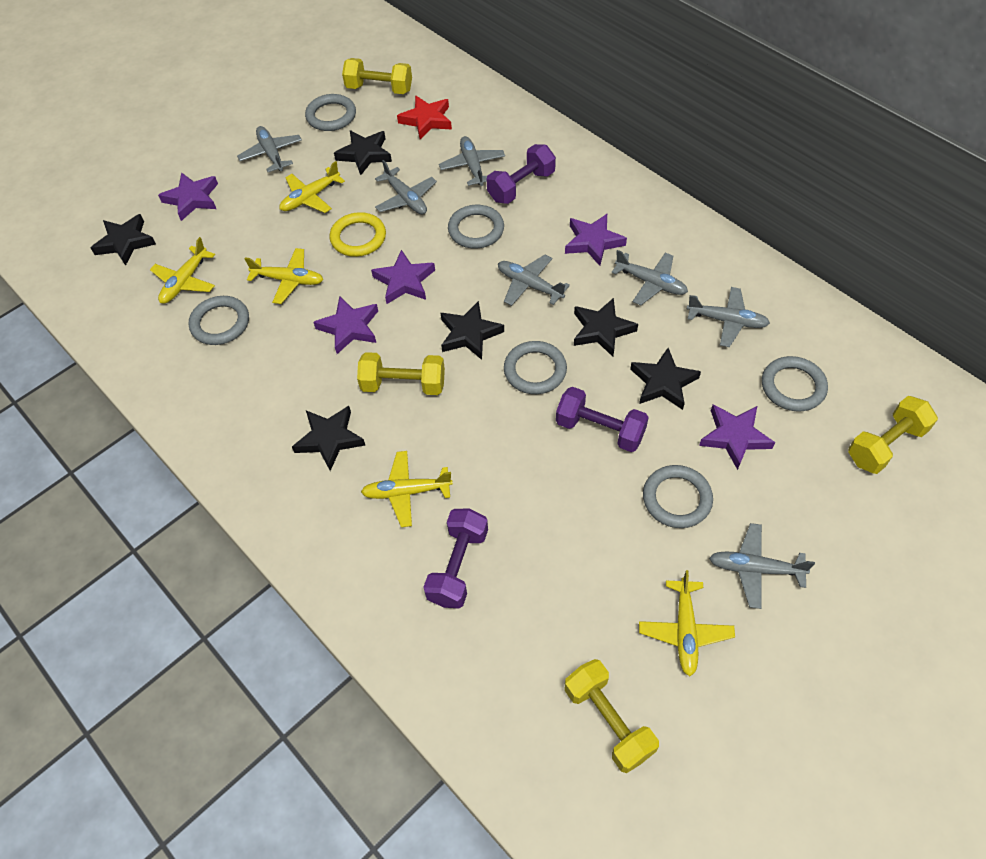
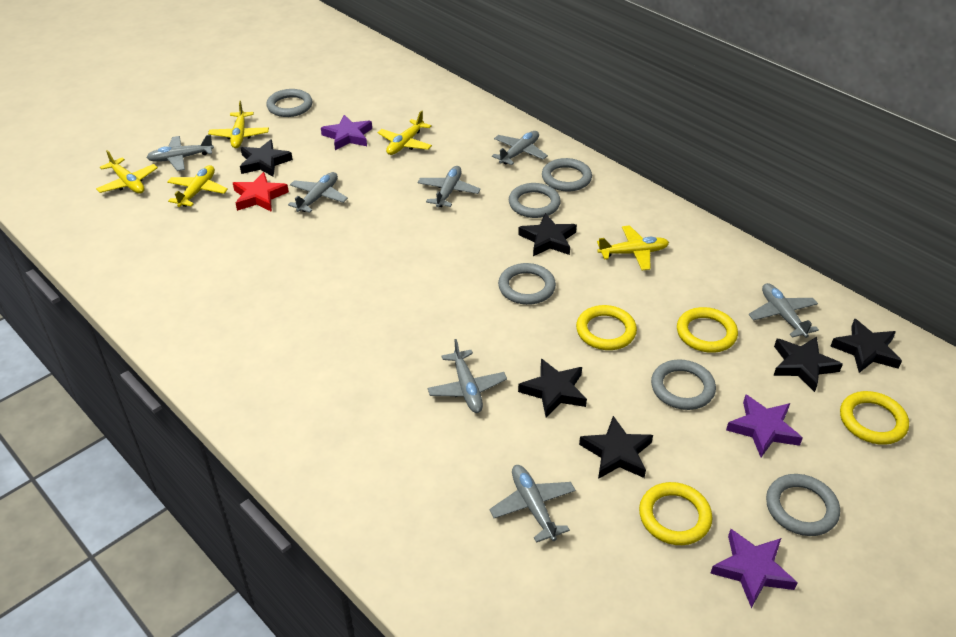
purple dumbbell: [423,508,488,608] [487,144,556,204] [556,387,649,452] = 3 -> none = 0
purple star: [158,172,218,221] [313,296,378,354] [371,250,435,304] [565,214,627,266] [699,404,775,470] = 5 -> [321,115,372,150] [710,529,798,608] [726,395,803,457] = 3
yellow dumbbell: [342,58,412,94] [357,352,445,395] [565,659,659,773] [848,396,938,474] = 4 -> none = 0
yellow ring: [330,212,386,257] = 1 -> [576,305,637,350] [639,482,713,545] [677,307,738,353] [840,391,909,445] = 4

